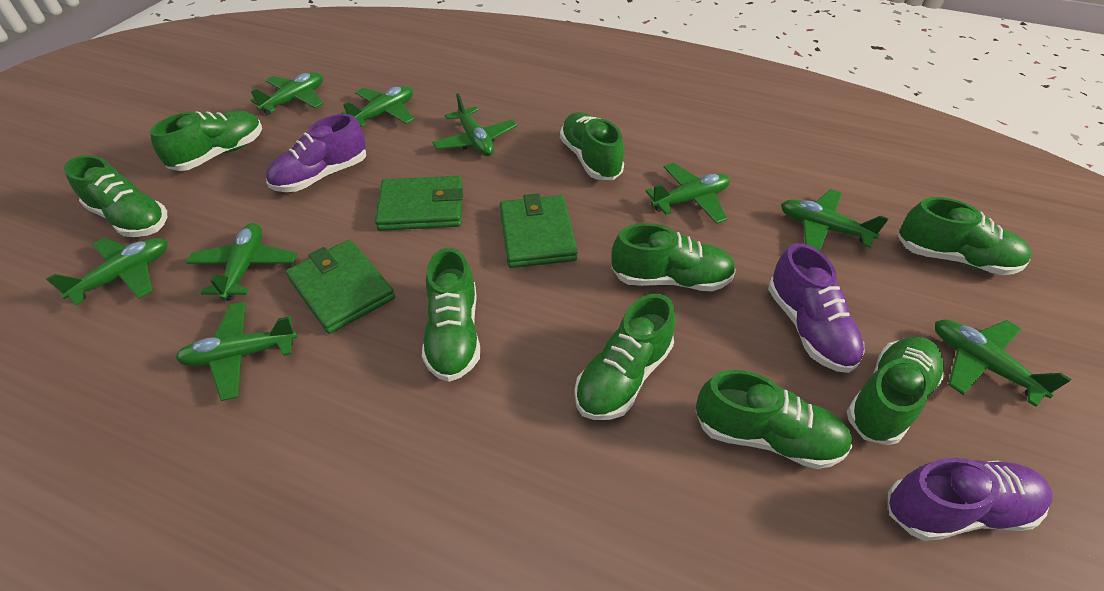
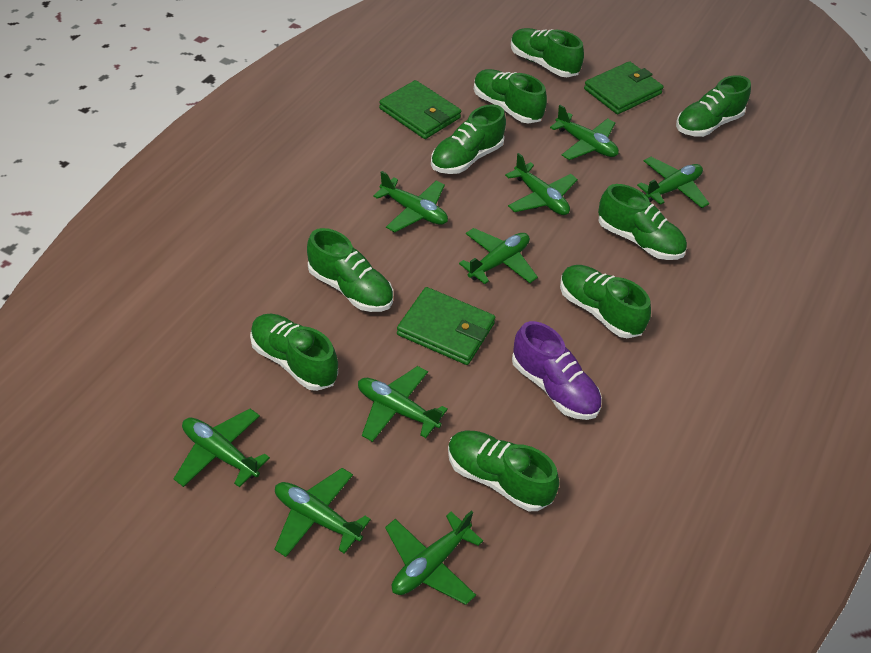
purple shoe: [266,114,366,192] [768,243,864,373] [888,457,1053,541] = 3 -> [512,321,602,420] = 1

